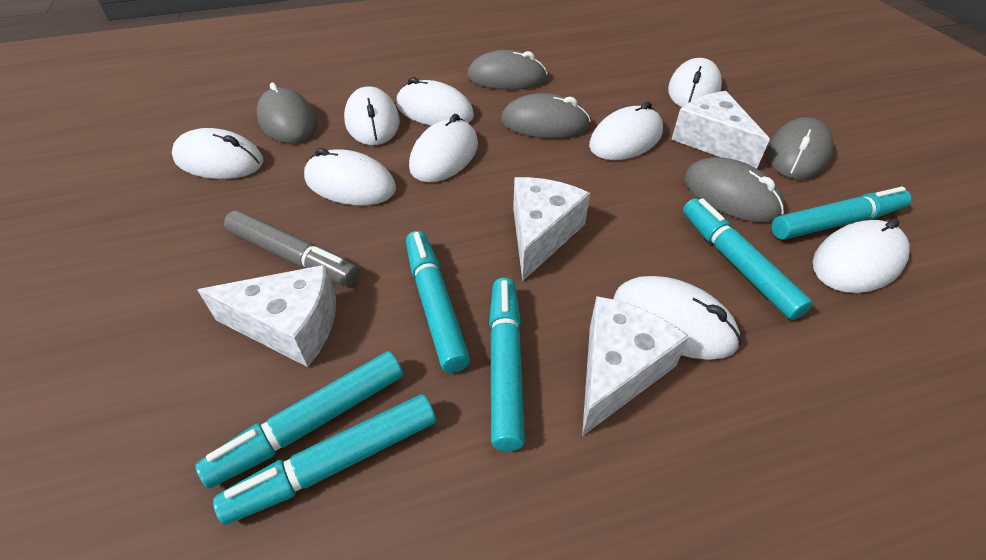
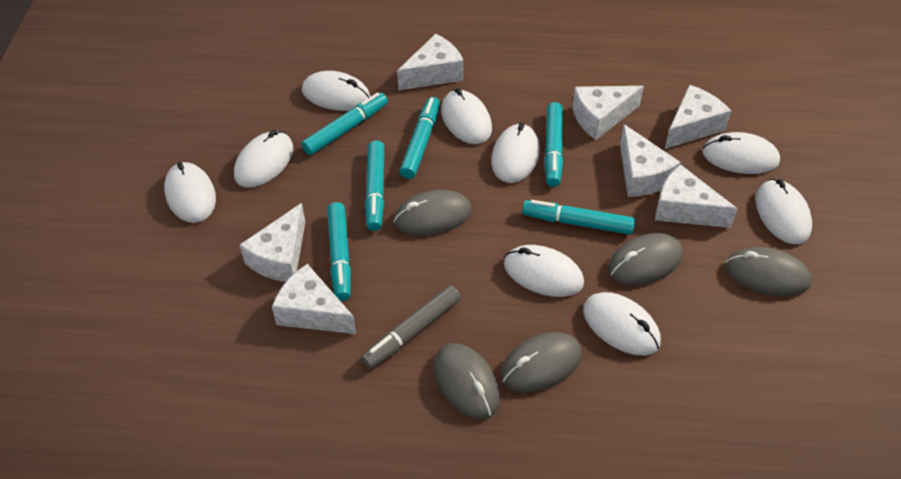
white cheese: [198,265,336,367] [513,177,590,281] [582,296,689,436] [671,91,770,169] = 4 -> [240,203,305,282] [272,264,356,334] [397,34,464,90] [572,86,644,140] [620,124,681,197] [655,165,738,228] [665,85,731,149] = 7

